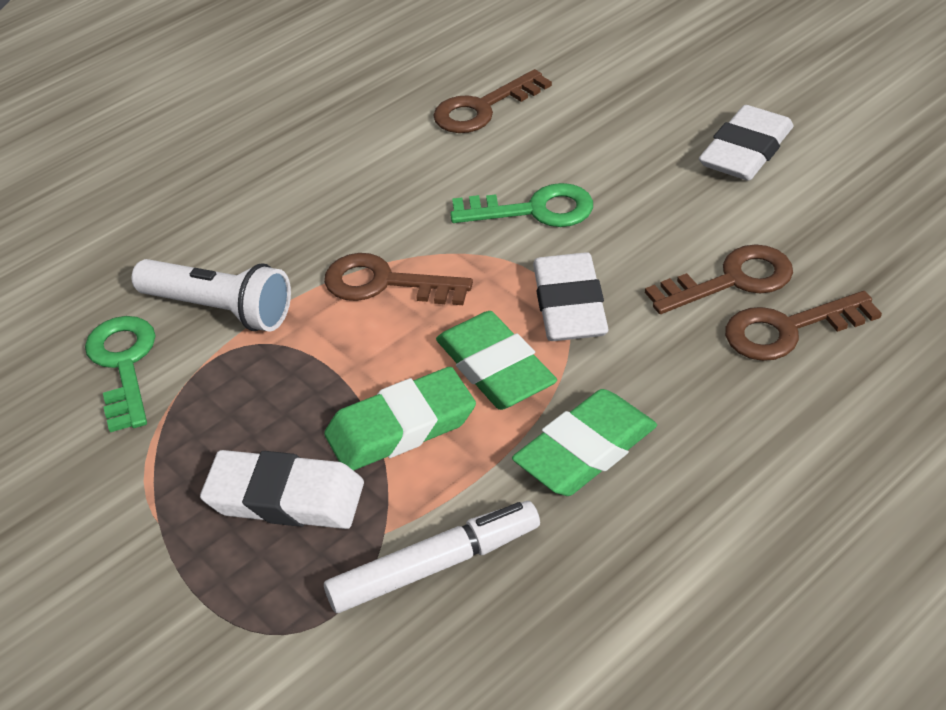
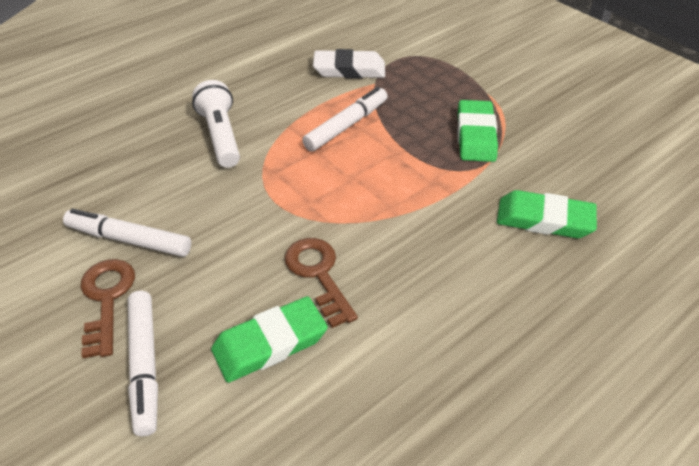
brown key: [324,253,473,305] [433,69,552,133] [645,244,793,314] [725,291,882,361] = 4 -> [81,259,135,358] [285,238,358,328] = 2
green key: [85,316,155,432] [450,183,593,227] = 2 -> none = 0
white eraser: [200,450,364,529] [533,252,609,341] [699,105,794,181] = 3 -> [313,49,385,79] = 1
white marker: [324,501,540,613] = 1 -> [63,209,191,257] [128,290,158,436] [302,87,388,151] = 3

